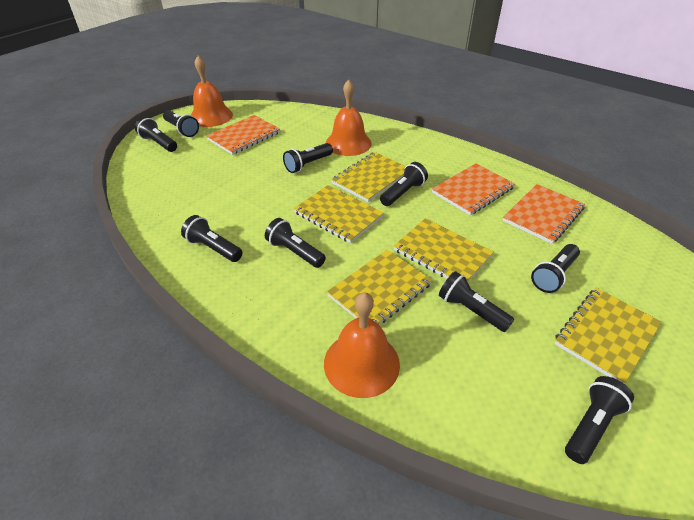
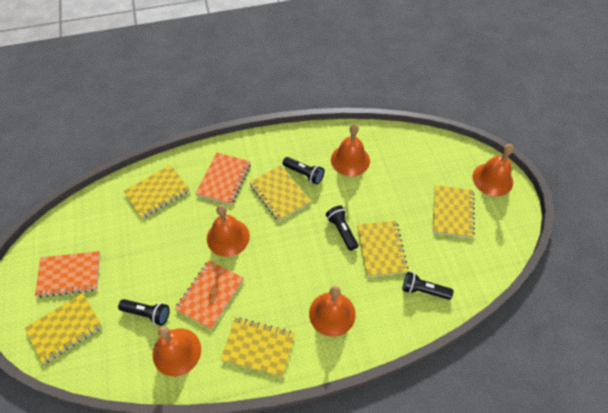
black flashlight: [135,116,177,152] [163,110,199,137] [181,215,243,262] [265,218,326,268] [283,143,333,173] [380,162,428,206] [439,271,514,332] [531,244,580,293] [565,376,634,464] = 9 -> [118,299,169,326] [283,157,324,185] [326,206,358,251] [403,272,454,300] = 4
orange bell: [191,56,233,127] [324,292,400,398] [326,80,372,156] = 3 -> [153,326,201,376] [207,205,250,257] [309,286,356,337] [331,124,370,176] [472,144,514,196] = 5
yellow notebook: [294,185,384,243] [327,250,432,325] [331,152,406,202] [394,218,494,282] [555,288,661,383] = 5 -> [25,293,102,364] [124,165,190,219] [221,317,295,377] [249,165,311,222] [357,221,408,277] [433,185,475,238] = 6

